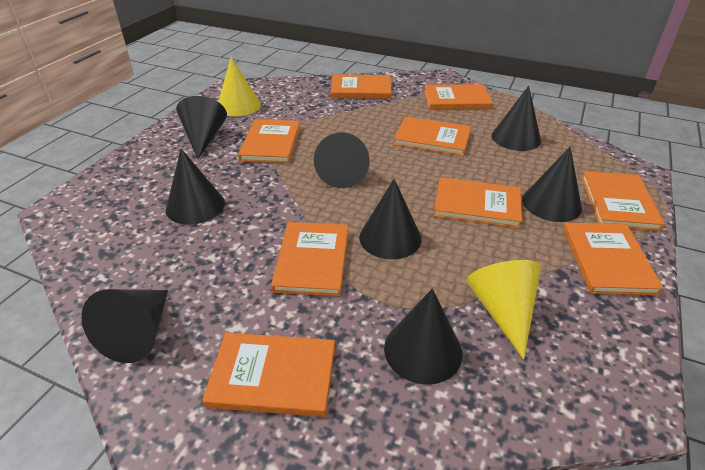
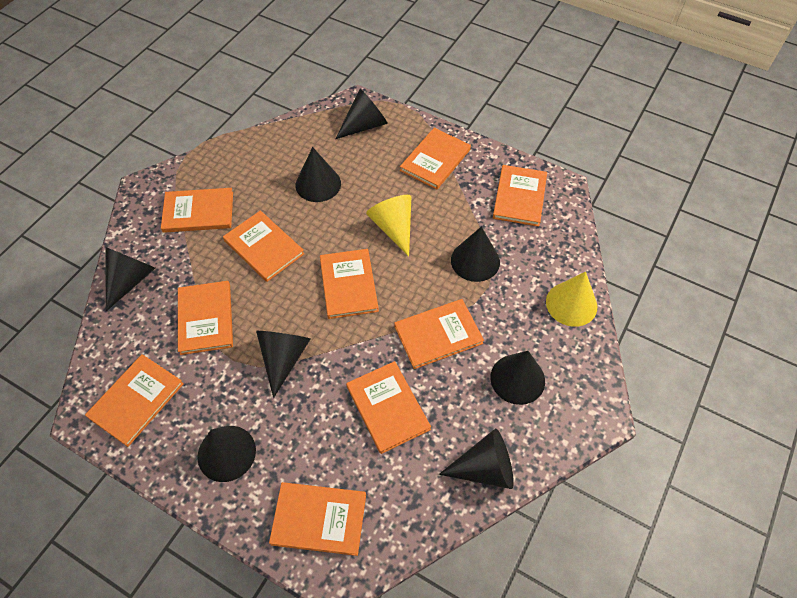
orange book: [202,333,335,417] [238,119,300,163] [271,222,348,296] [331,74,392,99] [394,117,471,156] [424,84,493,110] [434,177,522,228] [563,223,664,296] [581,171,665,231] = 9 -> [85,354,184,447] [161,188,233,233] [178,281,233,355] [223,210,304,282] [269,482,366,556] [320,249,379,319] [346,361,431,454] [394,299,484,369] [400,128,471,189] [493,165,547,227] = 10

